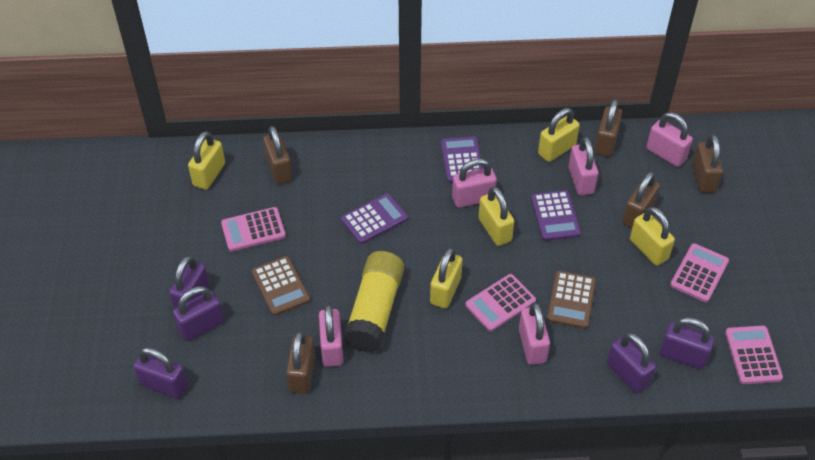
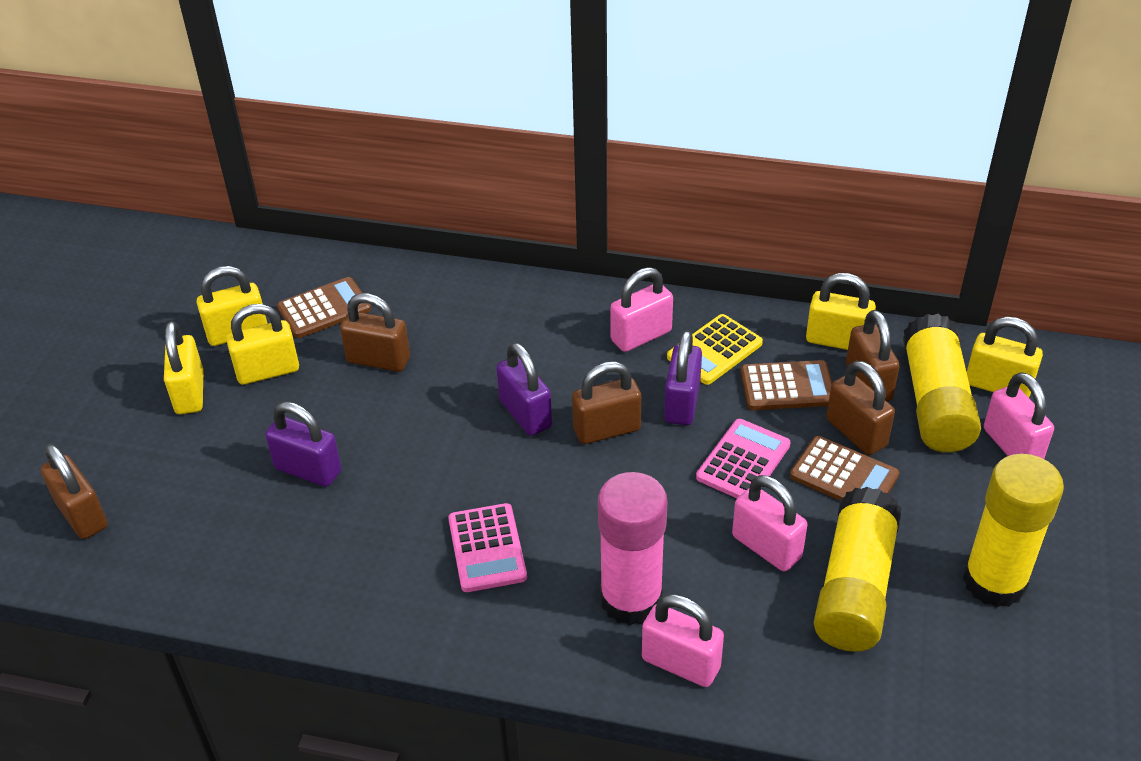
brown calculator: [252,256,310,316] [547,271,596,329] = 2 -> [277,277,371,338] [741,360,832,410] [790,436,900,501] = 3
pink calculator: [221,207,286,251] [465,274,536,332] [670,243,729,302] [725,325,783,384] = 4 -> [448,503,527,592] [696,419,790,498] = 2
pink glue stick: none = 0 -> [598,472,668,626] = 1
pink padlock: [319,304,343,367] [452,158,497,208] [519,302,550,365] [569,137,599,195] [647,112,693,167] = 5 -> [610,267,673,352] [642,594,724,687] [732,475,807,572] [984,372,1054,459] = 4
purple calculator: [341,193,408,244] [441,136,483,183] [531,190,581,241] = 3 -> none = 0
purple padlock: [133,347,188,399] [169,255,210,309] [173,286,224,341] [607,333,656,393] [660,317,714,369] = 5 -> [265,401,341,487] [496,343,552,436] [664,330,702,425] = 3
yellow calculator: none = 0 -> [667,314,763,385] = 1
yellow glue stick: [344,251,404,352] = 1 -> [814,487,902,652] [903,314,981,452] [963,454,1064,607] = 3

